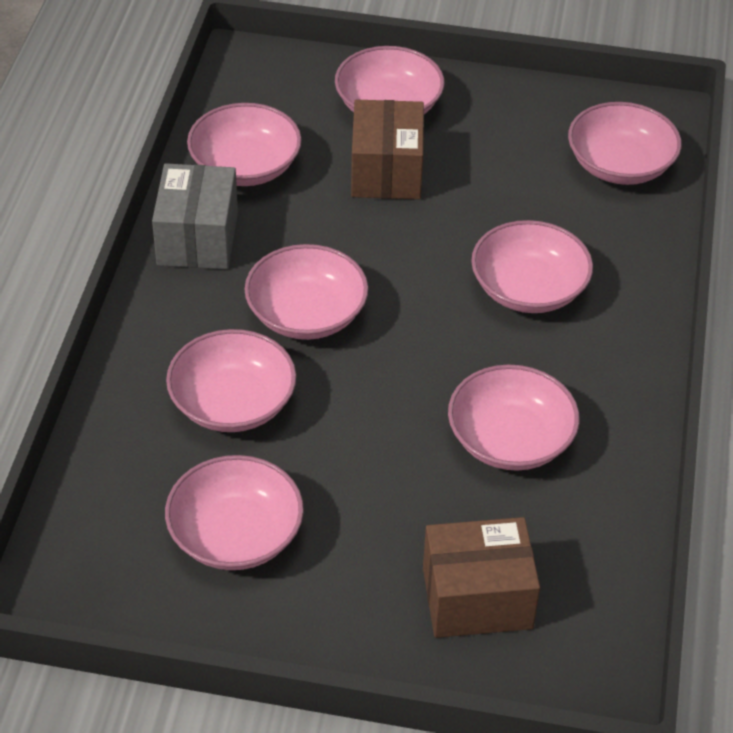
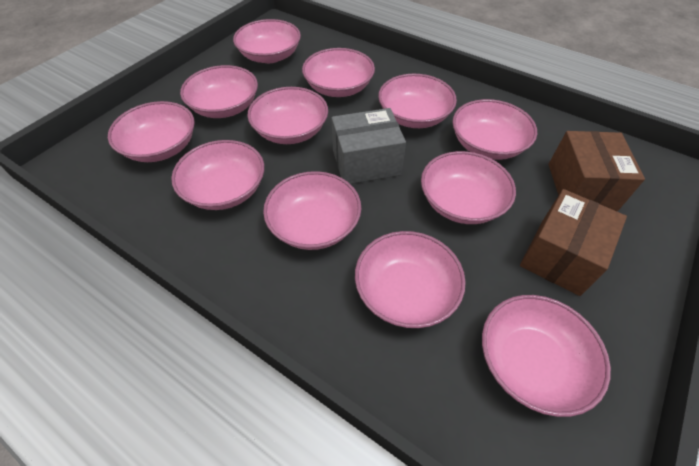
pink bowl: [165,455,304,570] [166,329,296,432] [187,103,301,186] [244,244,368,340] [335,46,444,114] [448,364,579,471] [471,220,593,313] [568,102,682,185] = 8 -> [108,101,195,162] [171,140,264,210] [180,65,258,118] [233,19,301,63] [247,87,328,144] [263,171,361,250] [302,48,375,97] [355,231,466,328] [378,74,457,128] [421,151,516,224] [452,99,537,160] [482,295,611,417] = 12

